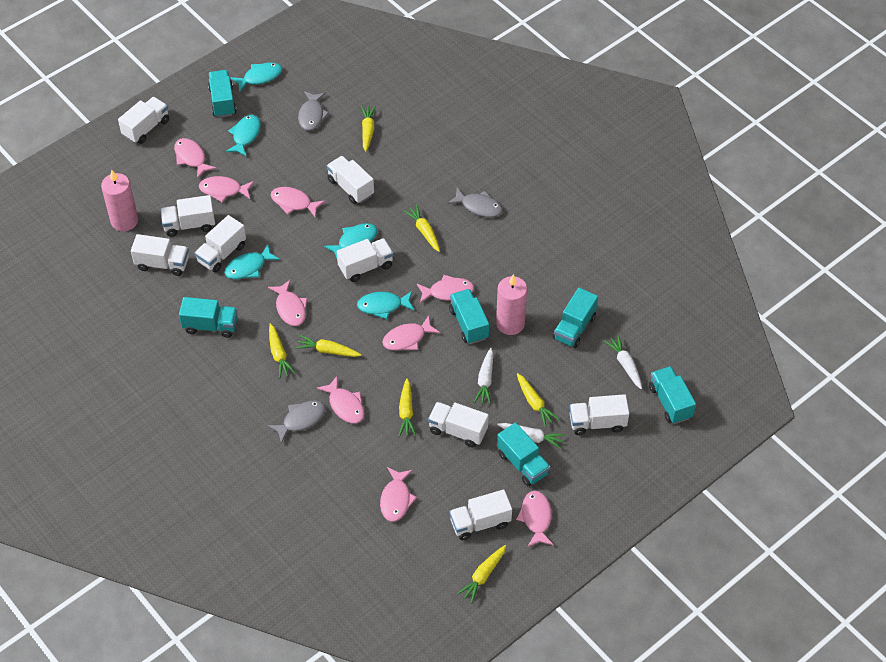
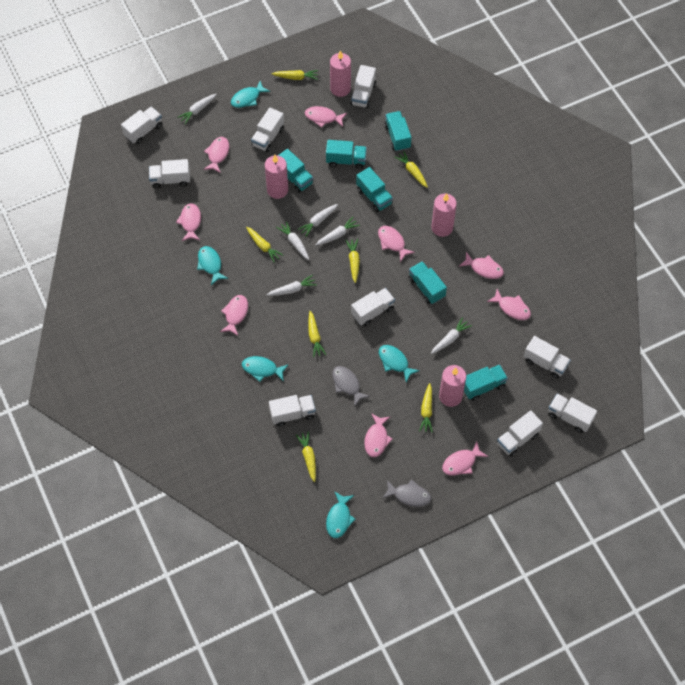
grey fish: [268,400,326,444] [298,91,329,131] [447,188,503,217] = 3 -> [332,366,370,407] [383,480,431,507] = 2
pink candle: [101,170,138,231] [496,274,527,335] = 2 -> [265,155,288,199] [330,50,351,97] [431,193,457,237] [439,365,466,407] = 4
white carrot: [474,348,493,405] [497,423,566,449] [604,335,642,389] = 3 -> [177,94,216,124] [267,275,317,296] [276,221,309,260] [298,204,338,237] [315,217,360,246] [431,318,472,354] = 6

